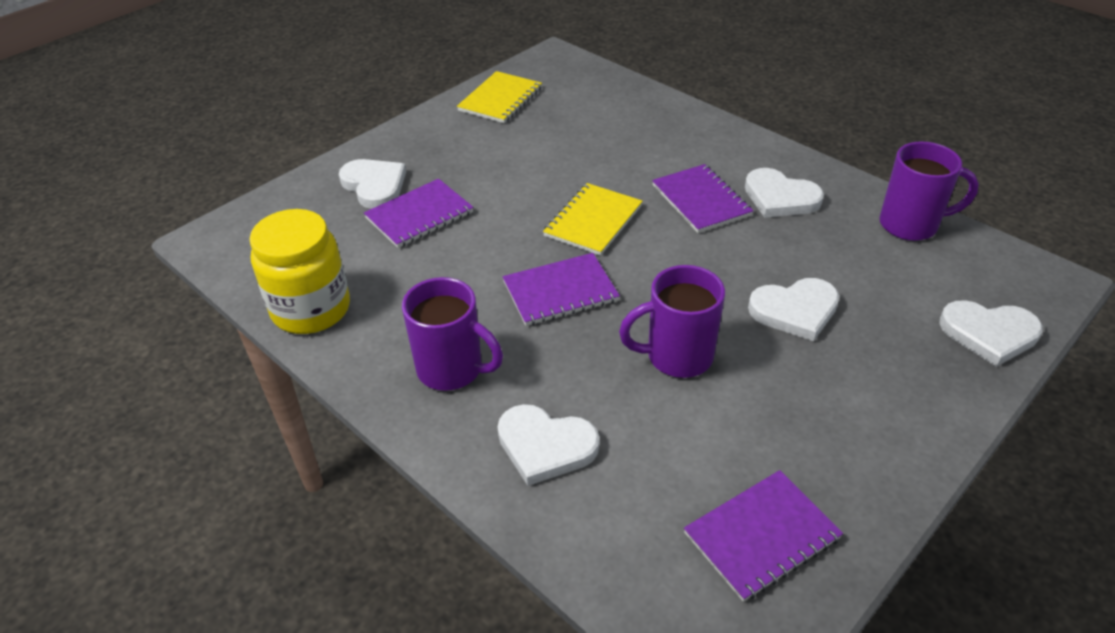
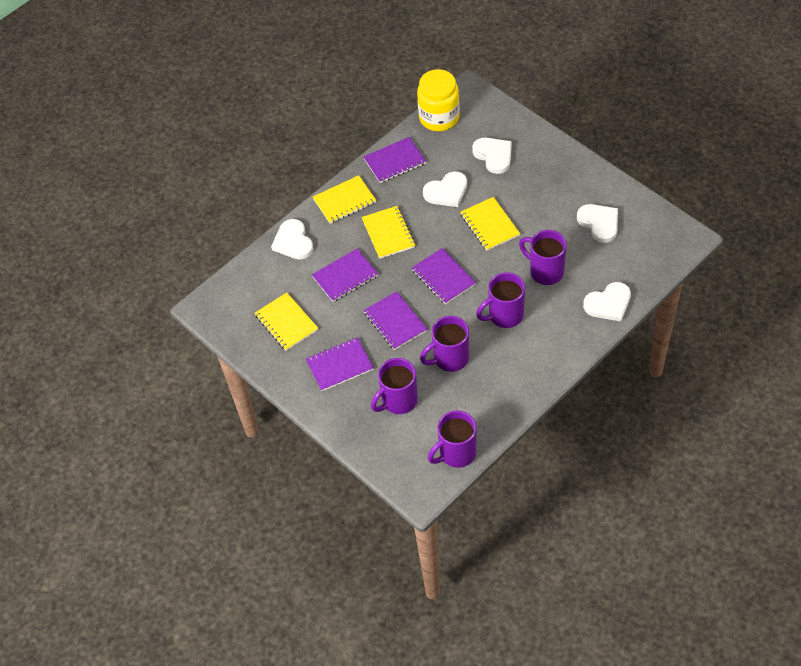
purple mug: [402,277,503,391] [619,265,725,378] [880,141,979,241] = 3 -> [371,358,418,414] [420,316,469,372] [428,410,477,468] [476,272,525,328] [519,230,567,285] = 5
purple notebook: [364,179,474,248] [502,253,620,326] [652,164,753,233] [684,470,843,602] = 4 -> [306,337,374,391] [312,249,378,302] [363,137,426,183] [364,291,427,350] [412,248,476,304] = 5
yellow notebook: [457,71,542,123] [543,183,643,256] = 2 -> [255,293,318,351] [313,175,376,224] [362,206,415,259] [461,197,520,251] = 4

